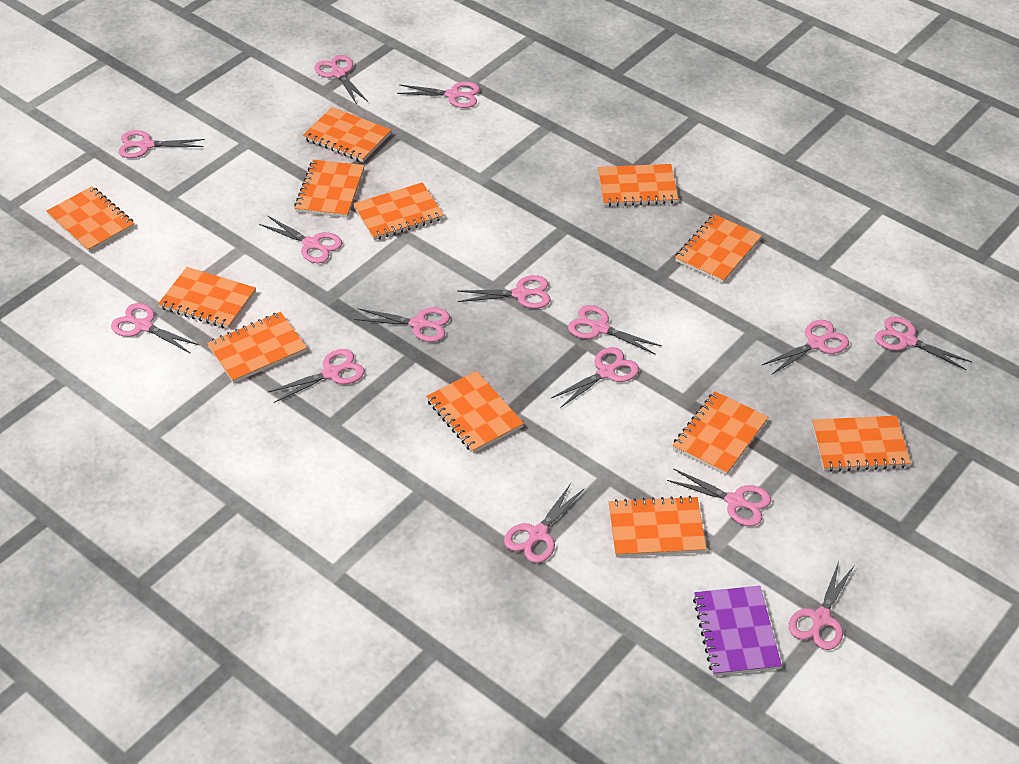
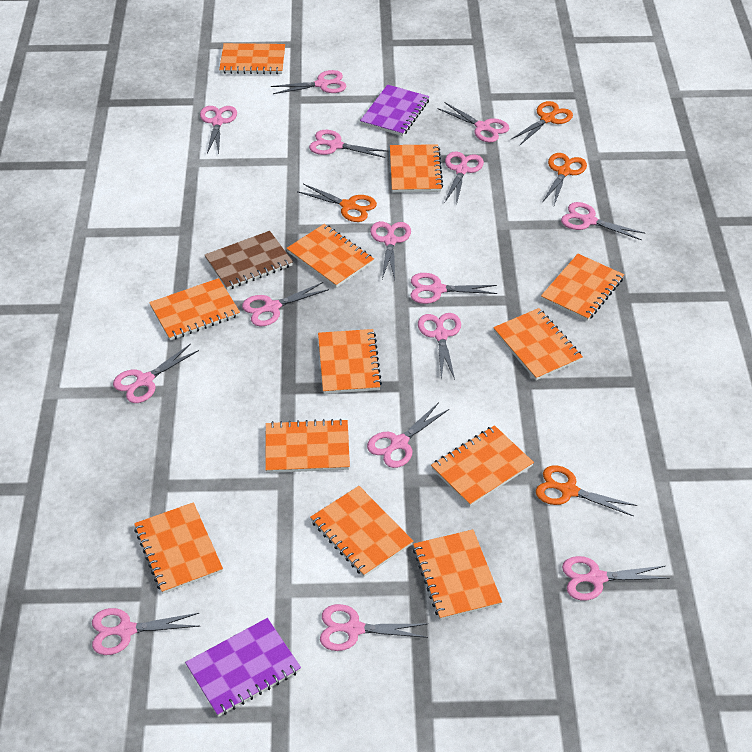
brown notebook: none = 0 -> [205,231,293,290] = 1
orange scissors: none = 0 -> [297,184,377,222] [511,101,573,145] [536,466,638,517] [543,153,587,205] = 4
purple notebook: [693,586,782,676] = 1 -> [185,618,301,717] [360,85,429,136] = 2

